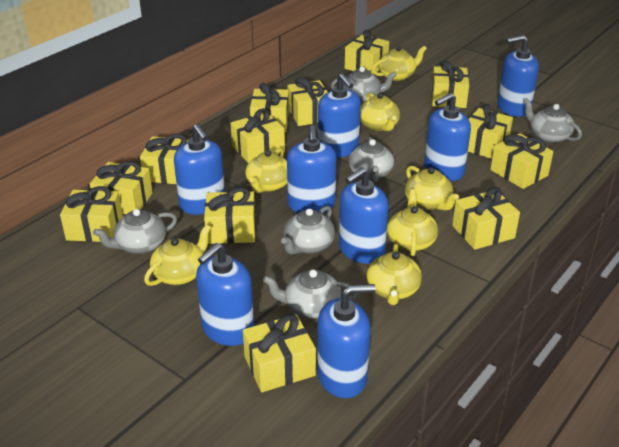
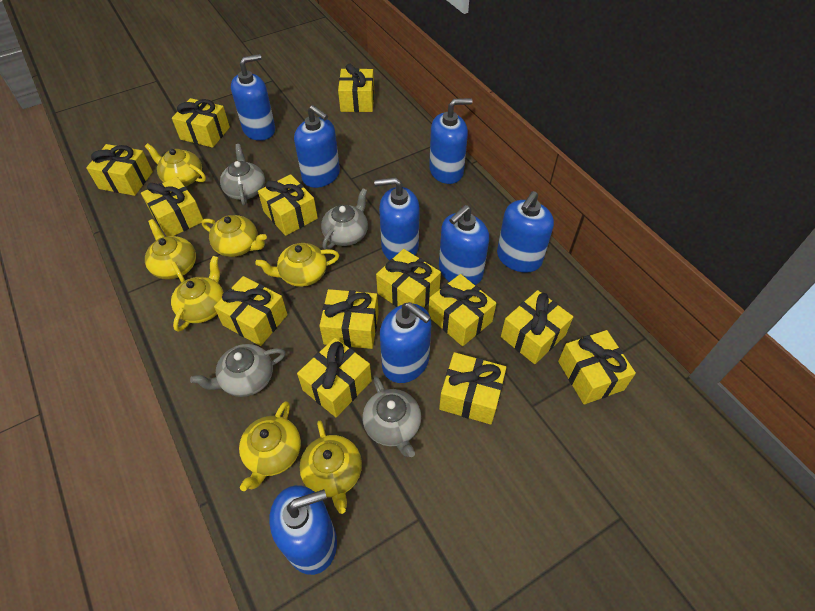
grey teapot: [93,209,177,254] [263,269,357,319] [281,206,335,255] [331,67,396,103] [349,137,394,182] [523,98,582,143] = 6 -> [190,344,286,397] [220,144,265,205] [321,188,368,250] [363,377,421,457] = 4

